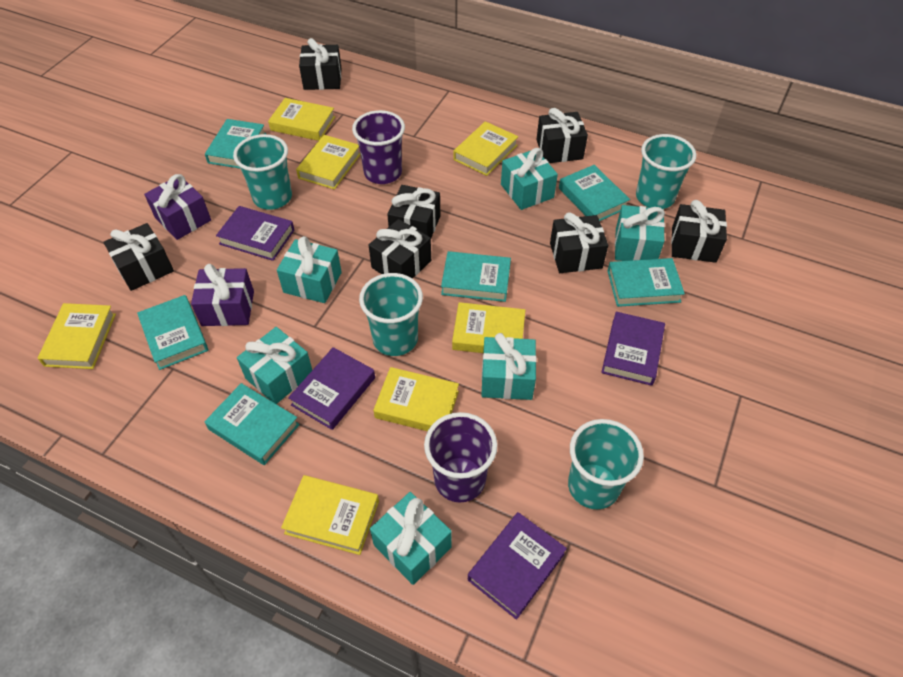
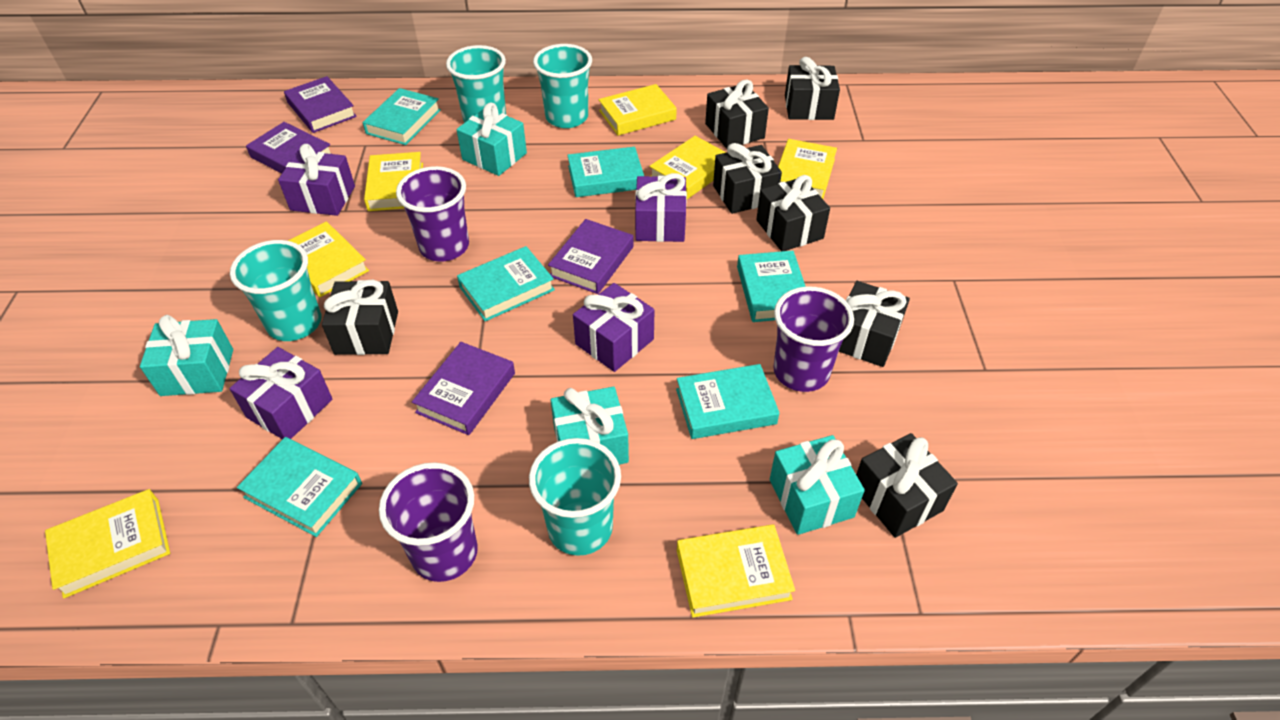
purple cup: [352,110,405,184] [424,412,497,503] = 2 -> [379,462,478,582] [396,166,469,262] [773,287,854,392] = 3
purple gift: [144,174,211,240] [191,264,254,326] = 2 -> [229,347,332,439] [278,144,355,216] [573,283,654,372] [635,173,687,242] = 4
turquoise gift: [237,327,312,404] [277,236,342,303] [370,492,452,585] [481,333,537,400] [501,148,558,210] [615,205,665,261] = 6 -> [140,315,233,396] [456,103,527,176] [551,387,629,465] [770,435,865,535] = 4

